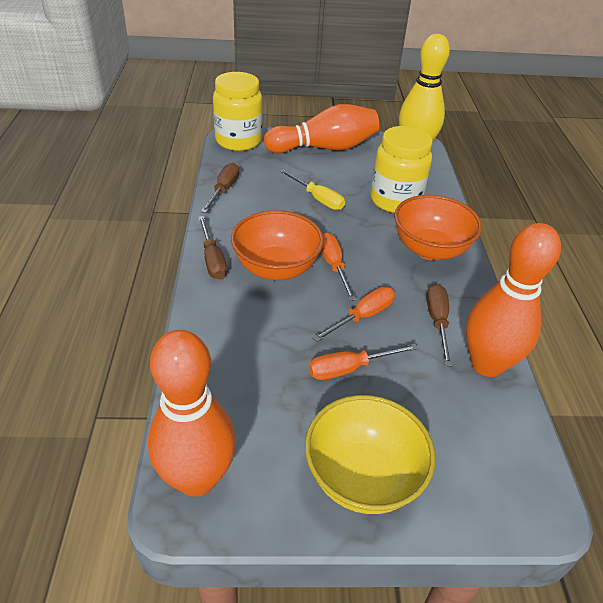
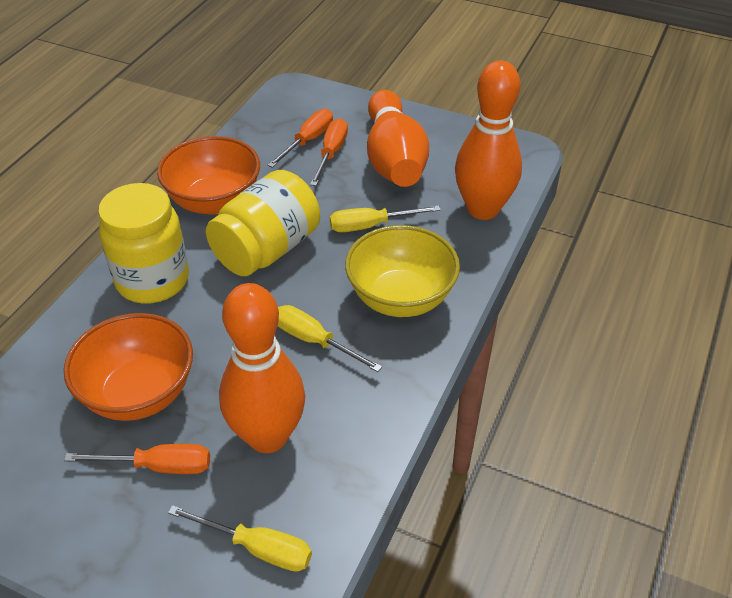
brown screwdriver: [198,216,227,279] [201,163,239,213] [426,284,452,366] = 3 -> none = 0
yellow bowling pin: [399,34,450,142] = 1 -> none = 0
yellow screwdriver: [280,169,345,210] = 1 -> [168,505,312,572] [278,305,382,372] [330,205,441,232] = 3

